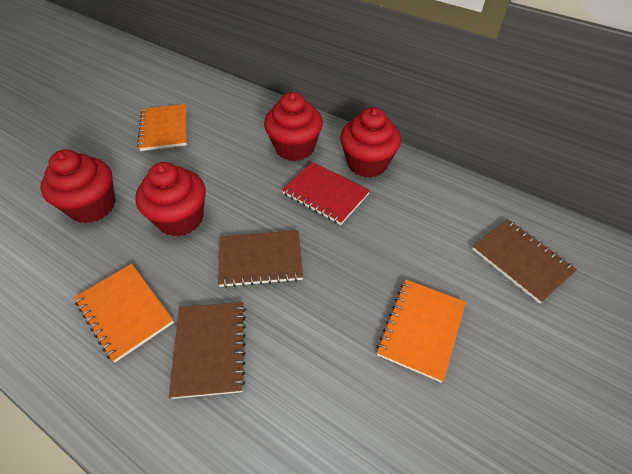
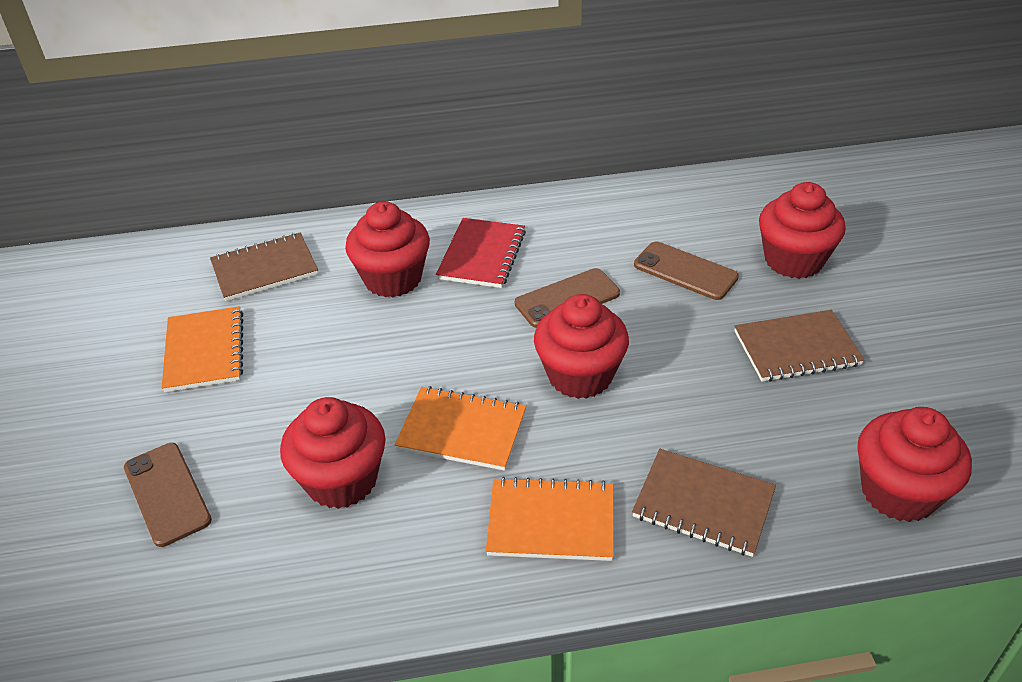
brown phone: none = 0 -> [124,443,212,547] [515,268,620,328] [634,241,739,300] = 3
red cupcake: [40,150,115,223] [135,162,206,236] [264,92,323,161] [340,107,401,178] = 4 -> [280,397,386,509] [345,201,430,297] [534,294,629,399] [759,182,846,279] [857,407,972,522] = 5

